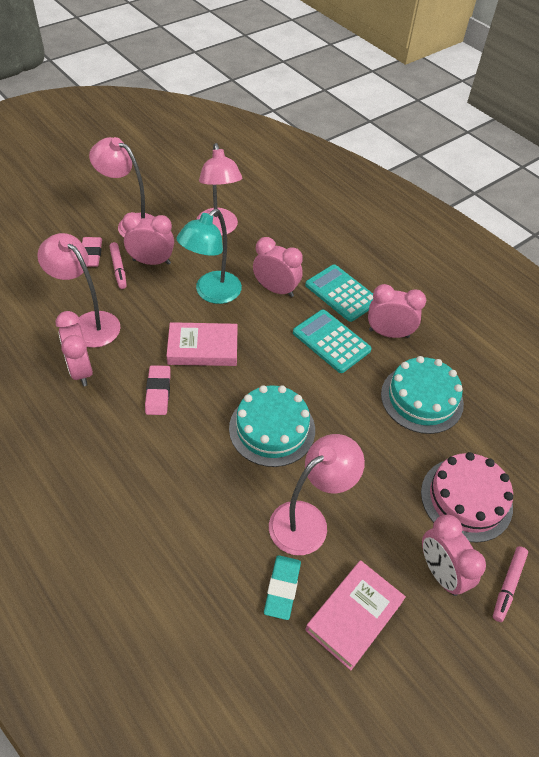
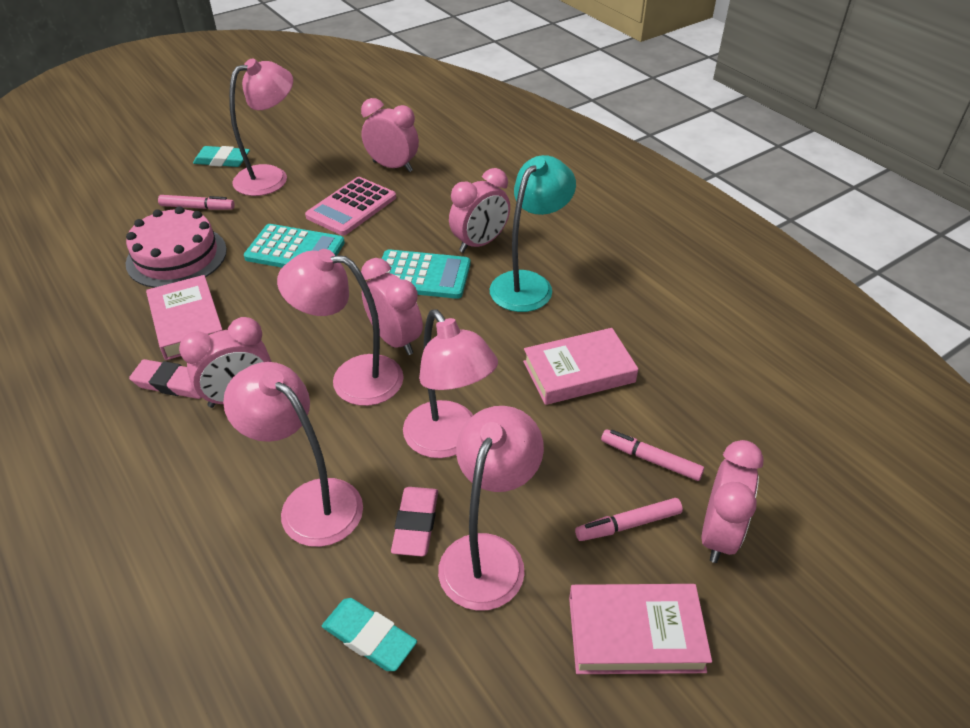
pink book: [166,322,238,366] [305,560,406,671] = 2 -> [146,275,223,360] [523,328,638,405] [569,584,712,674] = 3
pink calculator: none = 0 -> [305,177,396,235] = 1
pink lamp: [37,233,120,348] [89,137,154,237] [196,143,242,236] [269,434,365,555] = 4 -> [223,362,363,547] [229,58,293,196] [277,249,404,406] [403,310,498,458] [438,406,544,611] = 5
pink marker: [109,242,127,289] [493,546,528,622] = 2 -> [158,195,235,210] [575,498,683,541] [601,429,704,481] = 3
turquoise cake: [229,385,315,467] [381,356,464,434] = 2 -> none = 0
turquoise eraser: [264,555,301,620] = 1 -> [193,146,250,167] [322,598,417,671] = 2

